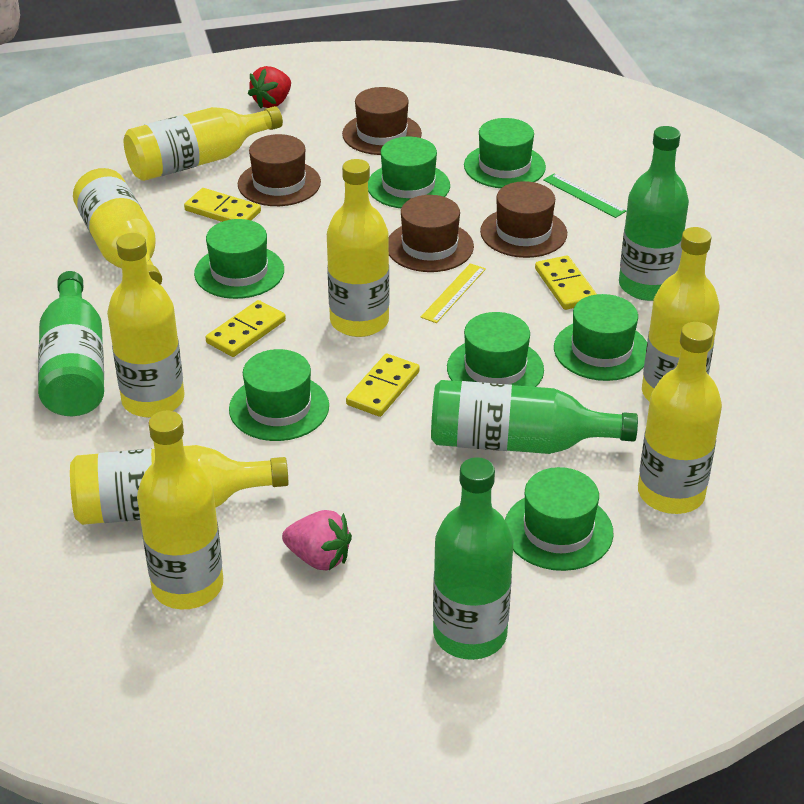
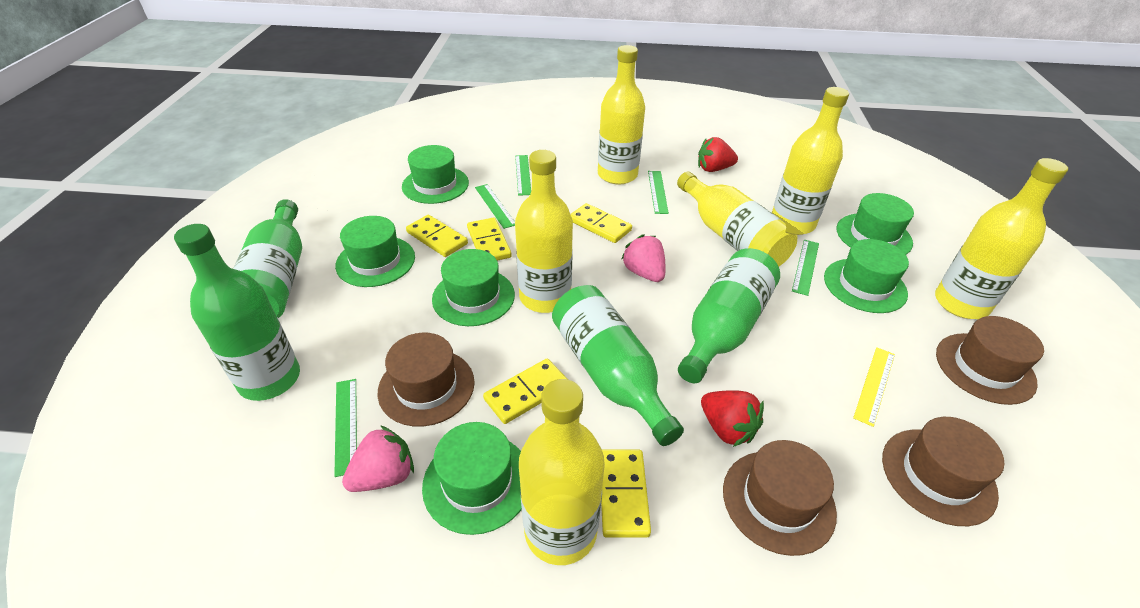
green hat: [194,219,284,299] [229,349,329,441] [368,137,450,208] [447,312,544,387] [464,118,546,188] [505,467,613,571] [554,294,647,381] = 7 -> [335,216,415,287] [402,145,469,204] [422,422,522,535] [432,249,515,326] [824,239,909,313] [836,193,914,255] = 6
green ruler: [543,174,626,218] = 1 -> [334,379,357,477] [475,184,515,229] [515,155,531,196] [648,171,669,214] [792,240,819,296] = 5
pink strawberry: [282,510,352,570] = 1 -> [342,425,414,492] [621,234,666,282] = 2
red strawberry: [248,66,291,108] = 1 -> [698,137,738,172] [701,390,764,447] = 2
yellow bottle: [70,445,289,525] [73,168,162,285] [107,233,185,418] [124,106,283,181] [137,411,223,609] [327,159,389,337] [638,322,722,514] [642,227,720,402] = 8 -> [515,150,573,313] [519,379,605,565] [598,45,645,184] [677,172,797,267] [772,87,849,235] [935,158,1068,319] = 6
yellow domino: [184,188,261,222] [206,300,286,357] [346,354,420,417] [535,255,597,310] = 4 -> [406,215,468,257] [467,217,512,261] [483,359,567,424] [571,203,632,243] [601,449,651,538] = 5

